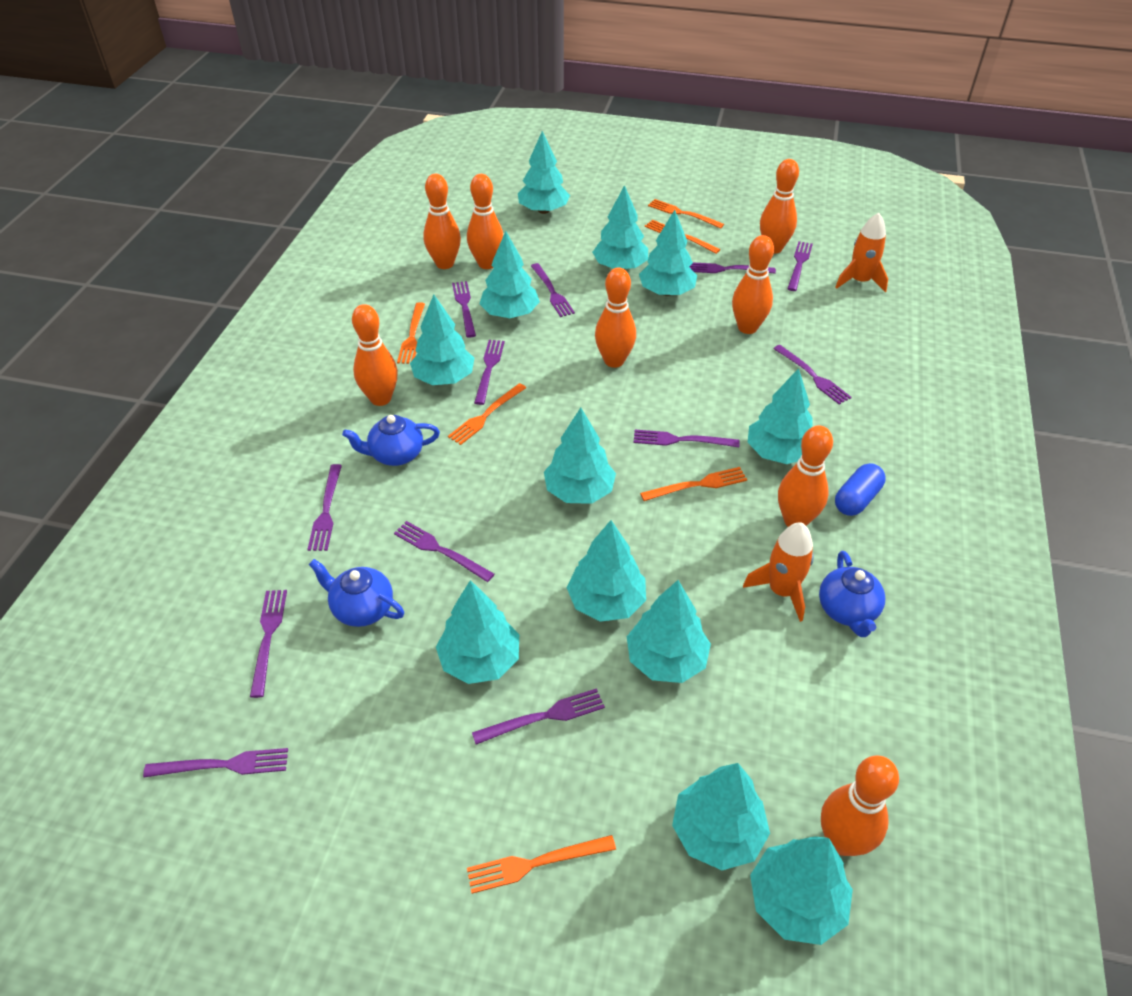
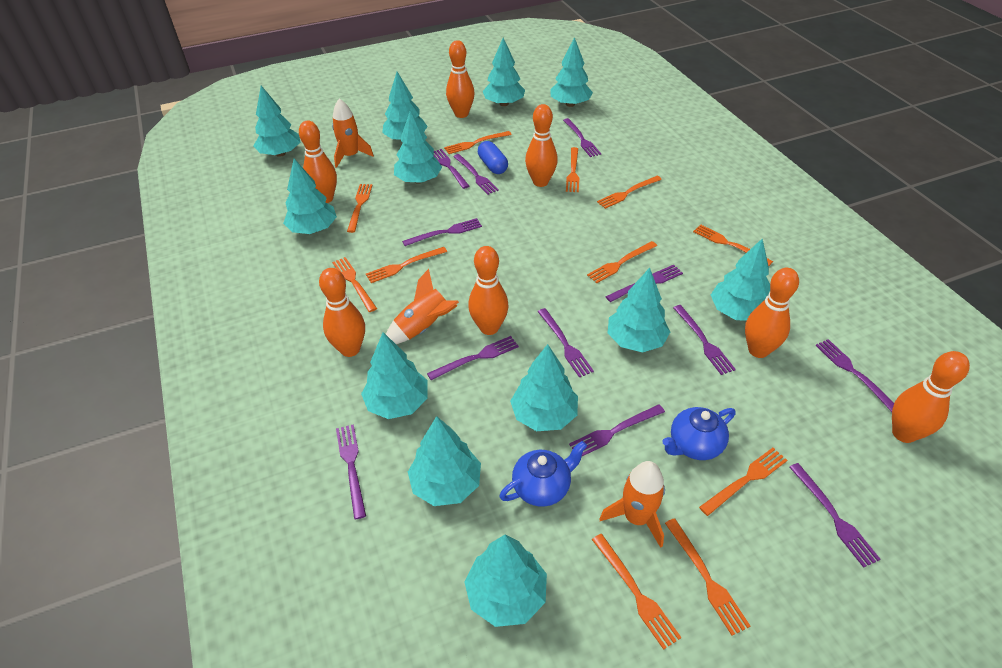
blue teapot: [309,559,404,627] [342,415,440,466] [819,551,886,637] = 3 -> [499,441,587,507] [662,407,736,460] = 2
orange bowling pin: [352,304,398,406] [423,174,461,269] [467,174,503,269] [595,267,636,368] [732,235,774,334] [760,159,799,254] [778,425,833,527] [821,755,899,856] = 8 -> [299,120,337,203] [319,268,365,357] [446,40,475,118] [468,246,509,335] [525,104,558,187] [745,268,799,358] [892,351,970,443] = 7
orange fork: [397,302,425,364] [448,383,526,445] [467,835,616,894] [640,467,747,501] [645,220,720,254] [648,199,724,229] = 6 -> [332,257,377,312] [347,184,373,233] [366,247,447,283] [444,131,512,154] [566,147,579,192] [587,241,657,283] [592,534,682,650] [597,176,662,209] [665,518,750,636] [693,225,773,266] [699,448,787,516] = 11
orange rocket: [743,522,814,622] [835,213,888,292] = 2 -> [332,98,374,168] [386,269,459,344] [599,461,665,548] = 3

